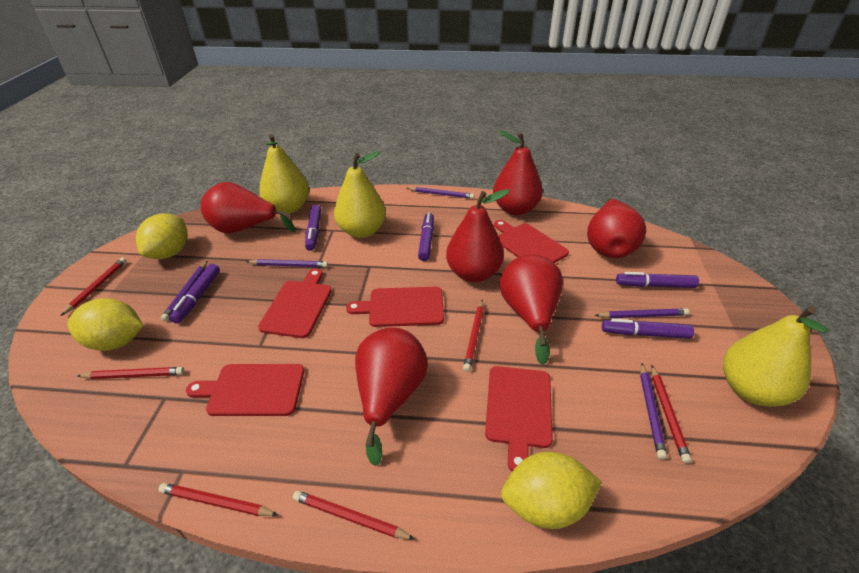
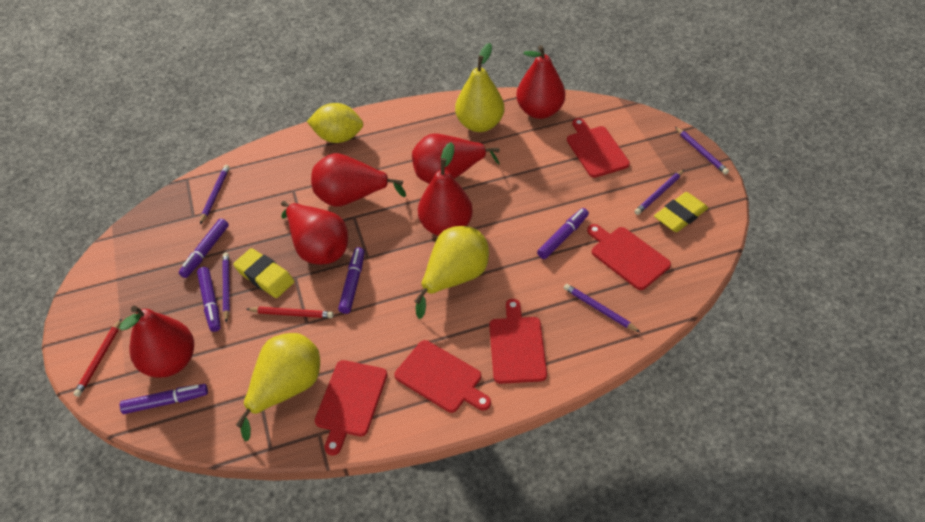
red pencil: [60,258,127,316] [78,367,184,379] [158,483,278,516] [293,490,415,539] [463,300,484,372] [651,366,692,464] = 6 -> [73,319,121,397] [247,307,334,318] = 2
yellow eraser: none = 0 -> [233,248,294,298] [654,192,708,232] = 2
yellow lemon: [67,298,143,351] [136,213,188,259] [501,452,602,529] = 3 -> [307,103,363,143] = 1

